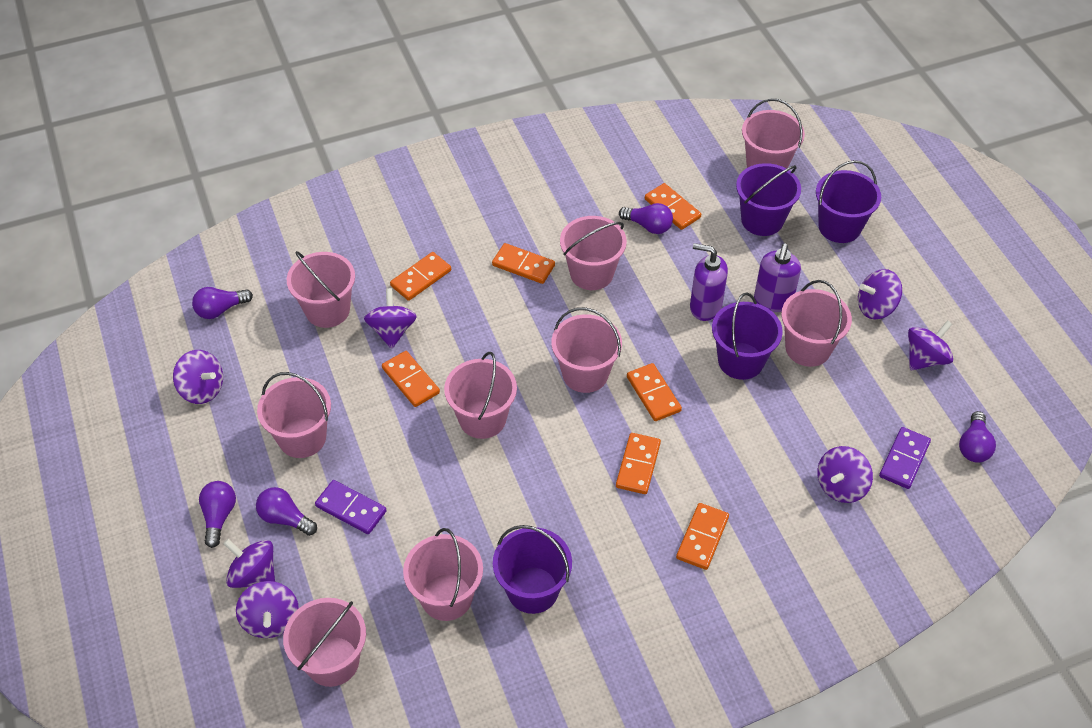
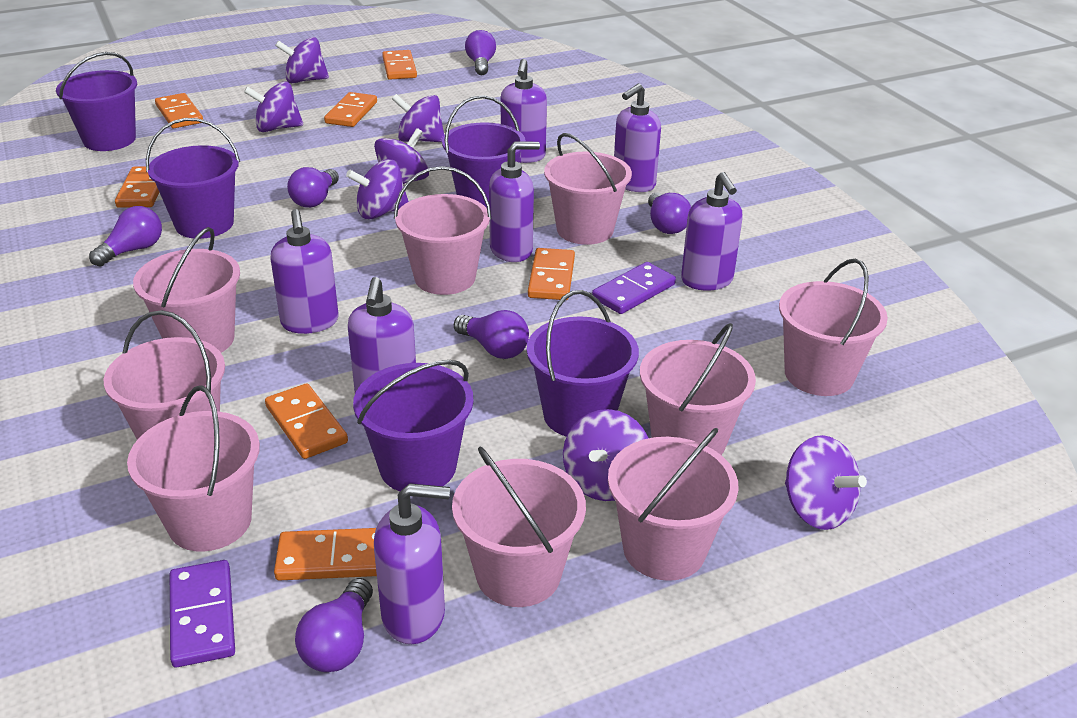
purple bucket: [493,525,572,614] [712,292,783,380] [736,163,801,236] [816,160,881,243] = 4 -> [56,52,137,151] [146,118,240,239] [353,360,474,491] [442,95,526,208] [527,290,639,437] = 5
purple light bulb: [192,287,253,319] [199,481,236,548] [256,487,317,536] [619,203,673,234] [959,411,996,463] = 5 -> [89,206,162,266] [287,167,339,208] [295,578,373,672] [454,310,529,359] [465,30,496,75] [648,192,691,234] = 6
purple soap dispenser: [690,243,728,321] [754,244,801,312] = 2 -> [271,209,339,334] [348,277,416,393] [374,483,450,644] [489,142,540,262] [501,59,547,163] [614,84,661,192] [681,172,743,291] = 7

